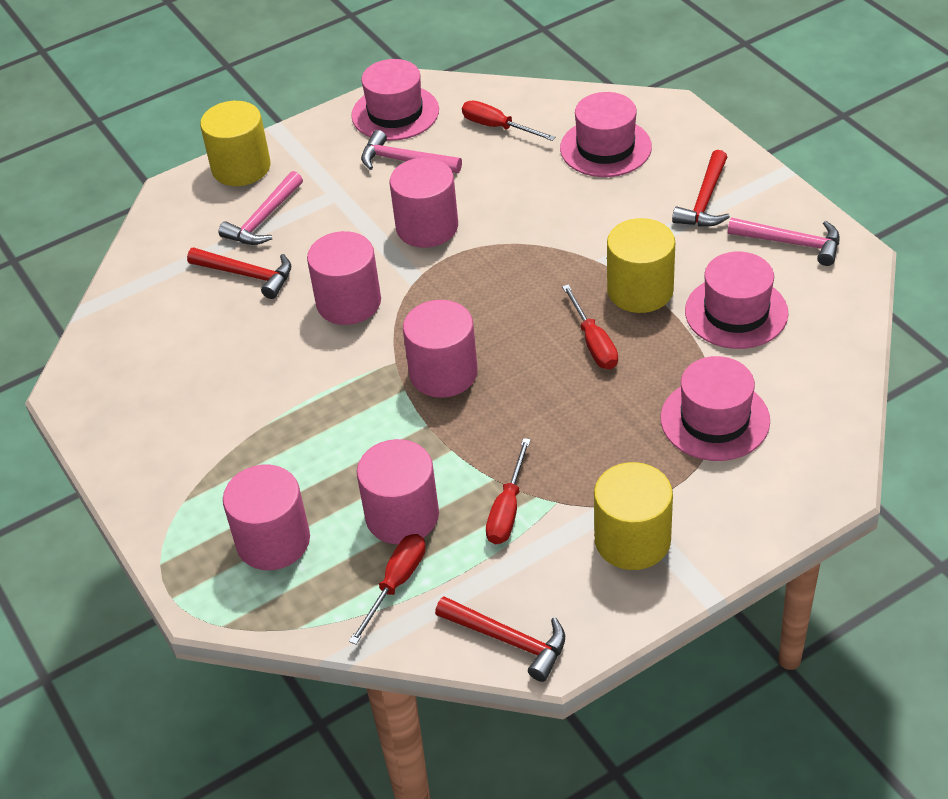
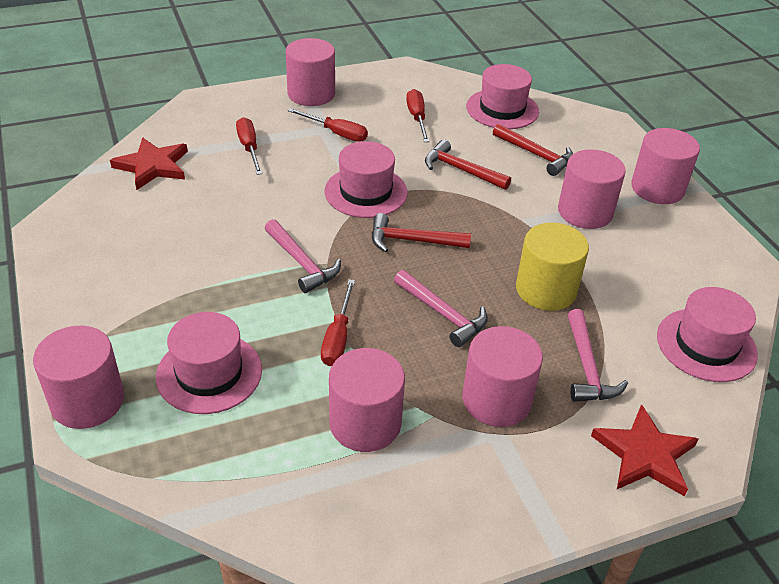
pink cylinder: [223,465,310,570] [307,231,381,325] [357,439,439,544] [390,158,458,248] [403,300,478,398] = 5 -> [33,326,124,429] [286,38,335,106] [329,348,405,452] [462,326,543,427] [558,149,626,229] [631,128,700,204] = 6
red star: none = 0 -> [110,137,188,190] [591,404,698,496] = 2
yellow cylinder: [200,101,271,186] [594,462,673,570] [607,218,675,313] = 3 -> [516,223,589,311] = 1

